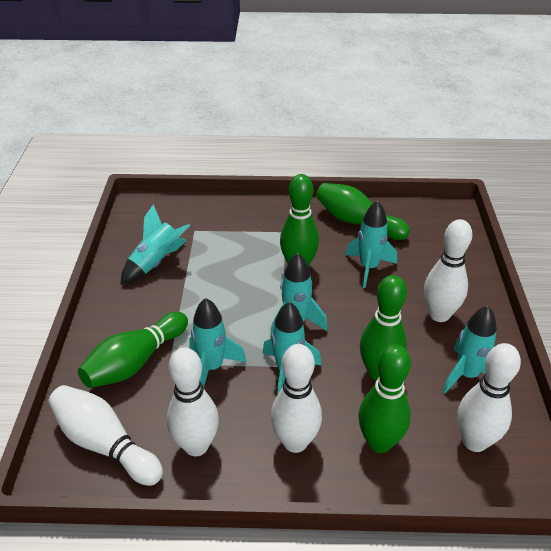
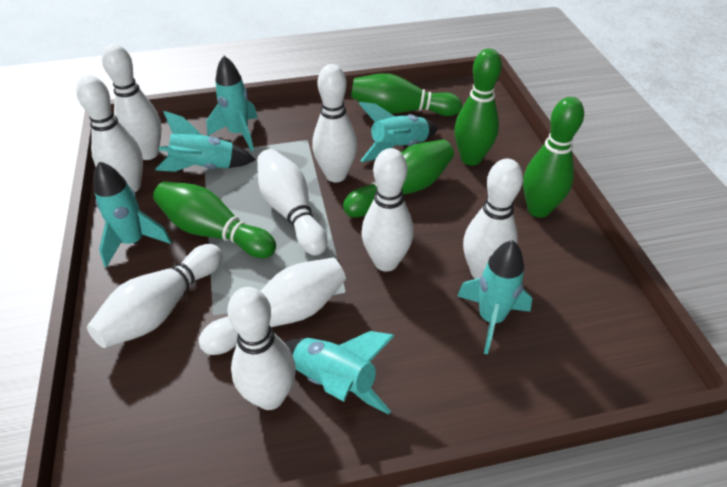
white bowling pin: [48,385,163,486] [167,347,219,456] [271,344,322,453] [424,219,472,322] [457,343,521,452] = 5 -> [76,75,143,192] [87,244,223,348] [102,44,162,160] [199,257,346,355] [227,287,296,410] [257,149,327,255] [312,64,357,182] [361,148,414,272] [463,159,523,279] = 9

